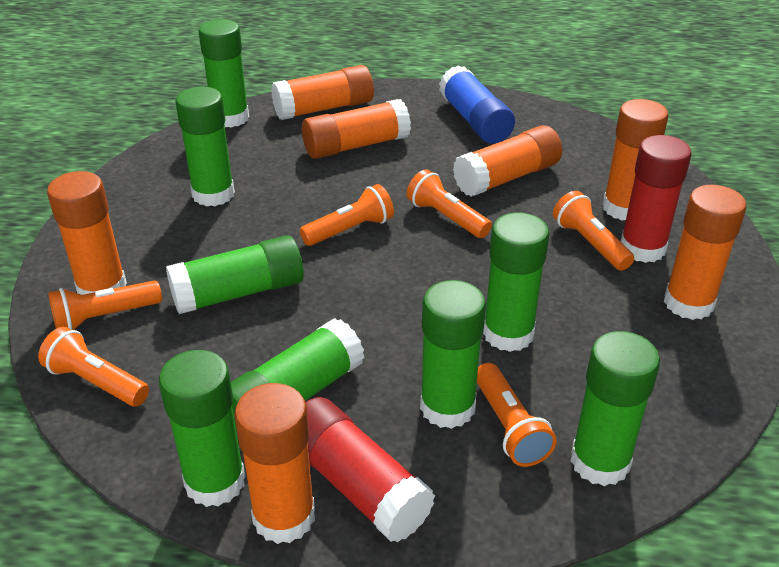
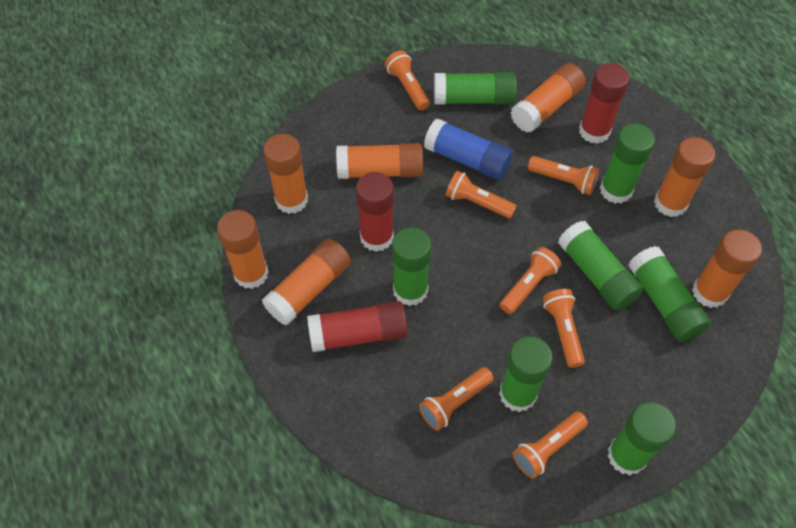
green glue stick: [159,350,245,507] [166,235,304,314] [175,87,235,206] [198,19,249,128] [231,318,365,432] [420,280,486,429] [483,212,550,352] [571,331,660,486] = 8 -> [392,227,432,306] [434,72,517,105] [499,336,553,412] [558,221,643,311] [600,123,655,204] [607,402,676,475] [628,246,711,342] = 7
orange flashlight: [38,327,149,406] [48,281,162,330] [300,184,394,246] [407,169,492,238] [477,363,556,467] [553,191,634,271] = 6 -> [385,51,430,110] [419,367,494,431] [445,171,517,218] [499,247,561,314] [513,412,588,478] [528,156,599,195] [543,289,585,368] = 7
red glue stick: [306,397,435,542] [621,135,691,263] = 2 -> [307,301,408,352] [356,172,394,252] [579,63,630,144] = 3

